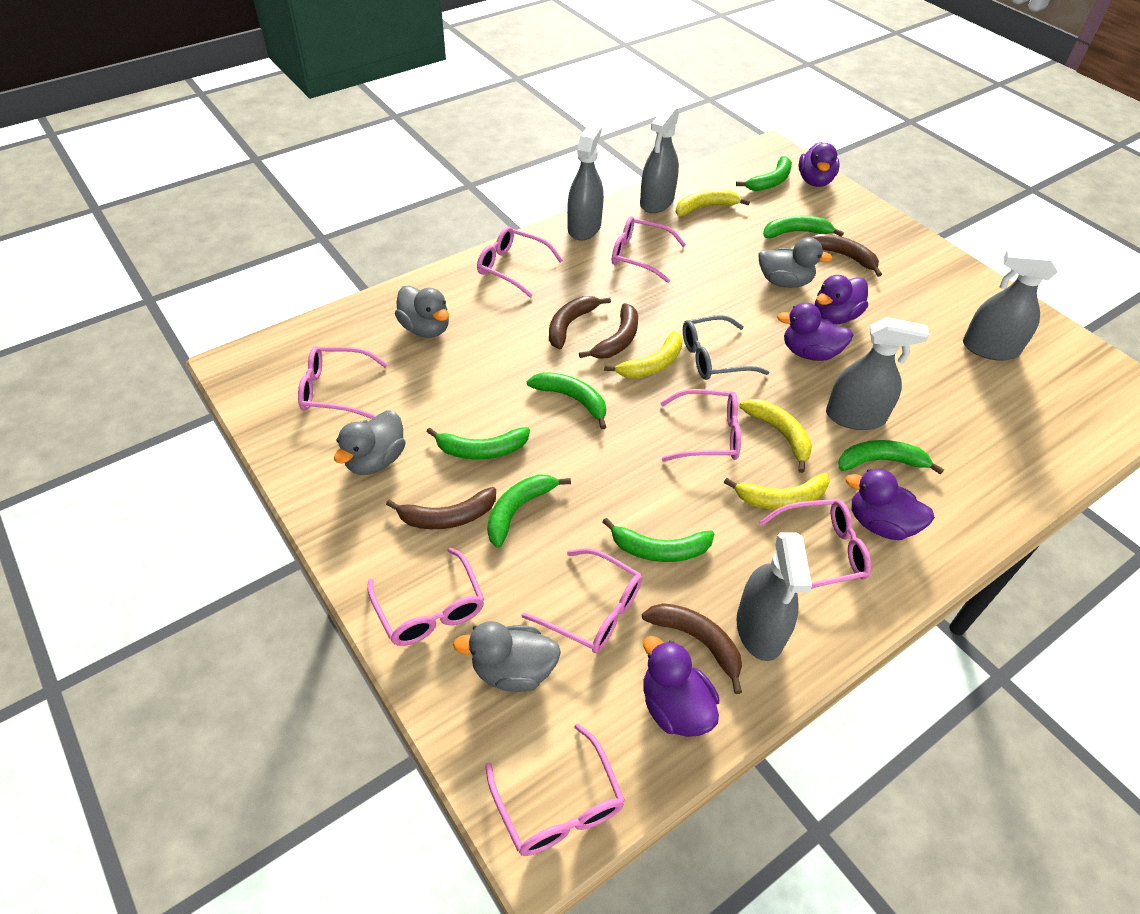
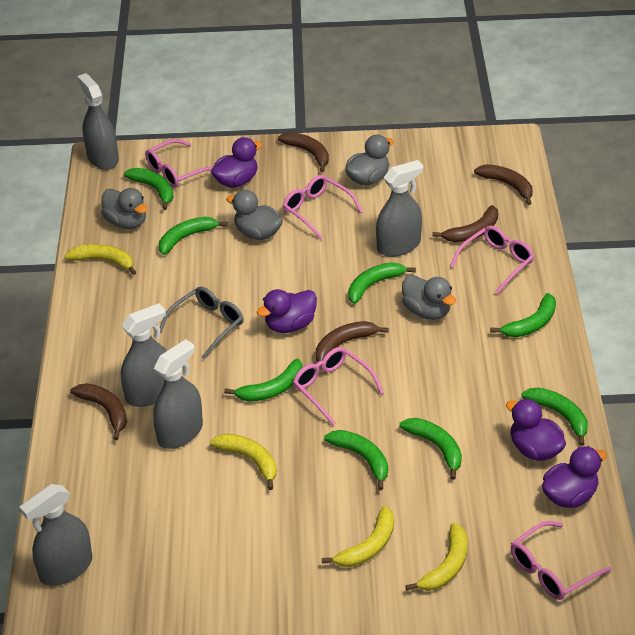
green banana: [426,427,530,460] [487,475,571,548] [527,372,606,429] [602,518,715,562] [736,156,792,191] [763,215,844,238] [838,440,944,475] = 7 -> [124,168,174,210] [159,217,228,255] [224,359,303,402] [324,430,388,490] [348,262,416,304] [399,418,462,480] [490,293,556,337] [521,387,588,446] = 8
pink glasses: [298,346,388,419] [367,547,484,646] [477,227,563,298] [485,723,625,856] [522,548,642,653] [612,216,686,283] [660,389,741,461] [759,499,871,589] = 8 -> [145,139,213,188] [283,175,363,239] [293,347,384,425] [450,225,534,295] [511,521,612,600] = 5
purple duck: [643,636,719,737] [777,303,853,361] [798,142,840,187] [815,275,868,324] [845,469,935,540] = 5 -> [211,137,262,188] [257,289,317,333] [506,399,566,461] [542,446,607,508] = 4

